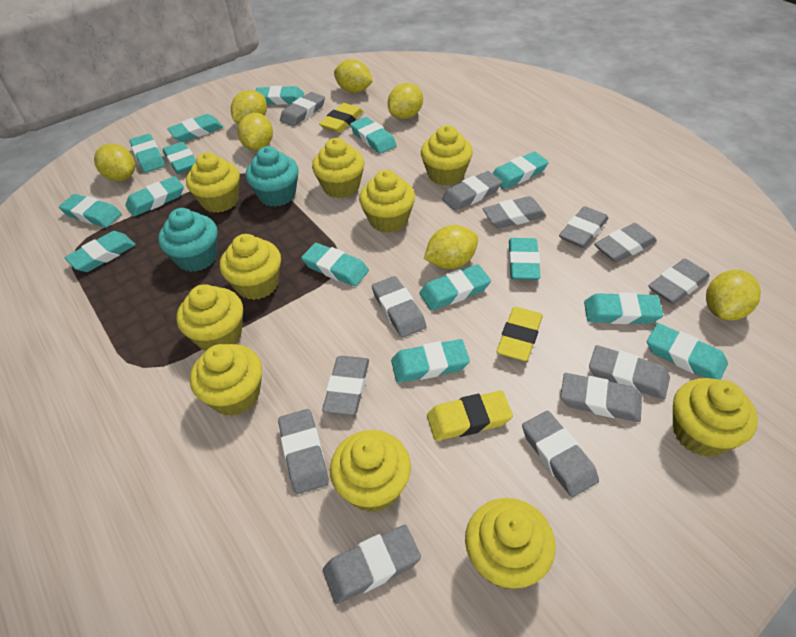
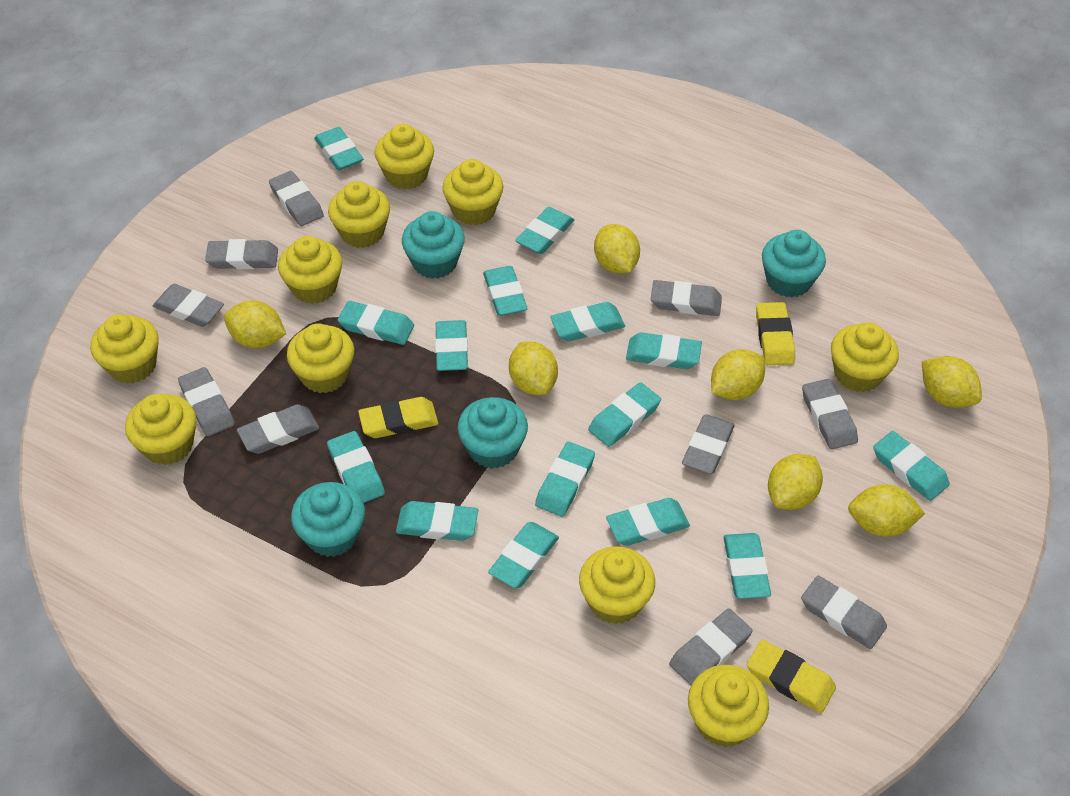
grey eraser: [278,409,329,494] [280,92,325,127] [322,356,369,415] [323,525,421,604] [372,276,426,338] [442,171,502,211] [482,196,546,228] [522,411,599,497] [559,206,608,248] [561,373,642,422] [589,345,670,399] [594,223,657,262] [648,259,710,304] = 13 -> [153,284,224,327] [178,367,235,436] [205,239,278,270] [237,404,319,454] [269,171,324,226] [651,280,722,316] [669,609,753,686] [682,414,735,474] [801,575,887,649] [802,379,858,449] = 10
turquoise cupcake: [158,208,218,272] [246,146,299,207] = 2 -> [291,482,365,557] [402,211,465,279] [457,397,528,469] [762,230,826,297] = 4

